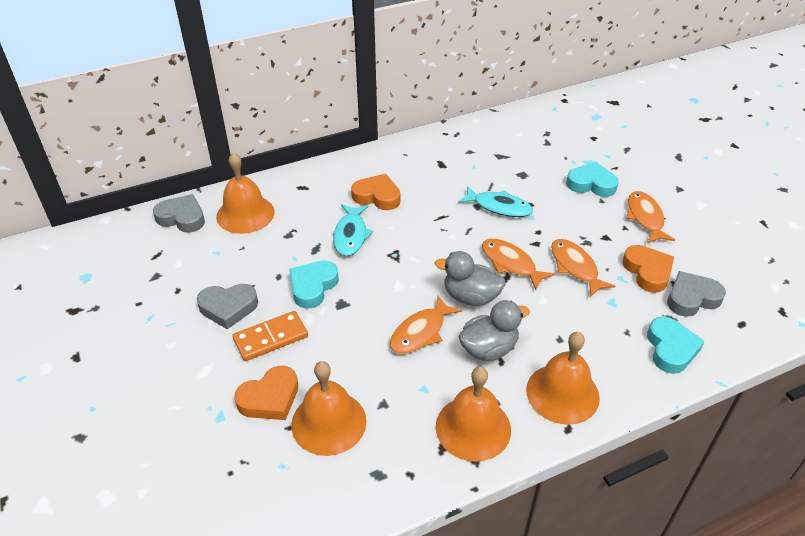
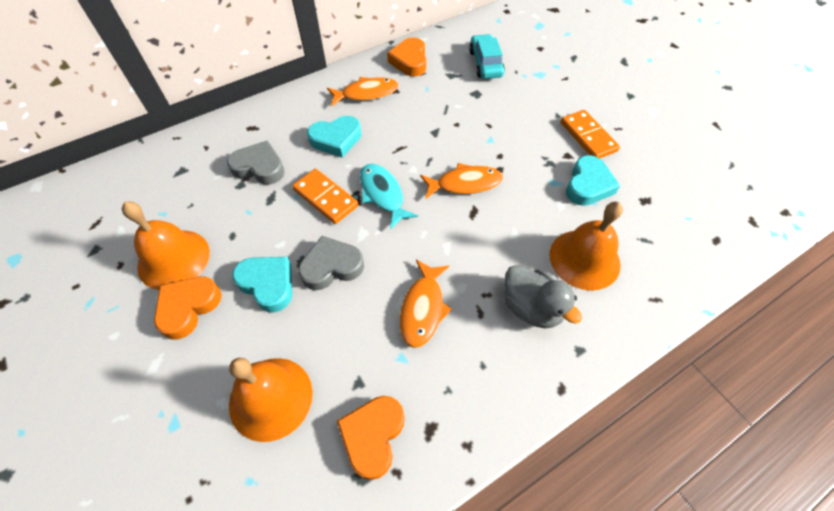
grey duck: [434,251,506,306] [459,300,530,361] = 2 -> [504,265,582,328] = 1
grey heart: [153,194,205,233] [197,284,258,329] [667,271,726,317] = 3 -> [227,140,285,185] [299,236,364,290] = 2
orange bell: [216,152,274,234] [291,361,366,456] [436,367,511,462] [526,332,600,425] = 4 -> [122,201,210,290] [229,358,313,442] [550,202,623,291] = 3
orange domino: [232,311,308,361] = 1 -> [292,169,358,224] [560,110,620,158] = 2
orange fish: [390,296,462,354] [482,239,555,290] [551,239,615,297] [626,191,675,243] = 4 -> [327,77,399,107] [400,260,452,348] [420,163,503,199] = 3
turquoise car: none = 0 -> [469,34,505,79] = 1
turquoise fish: [333,204,374,256] [458,186,533,217] = 2 -> [360,164,418,229] = 1

